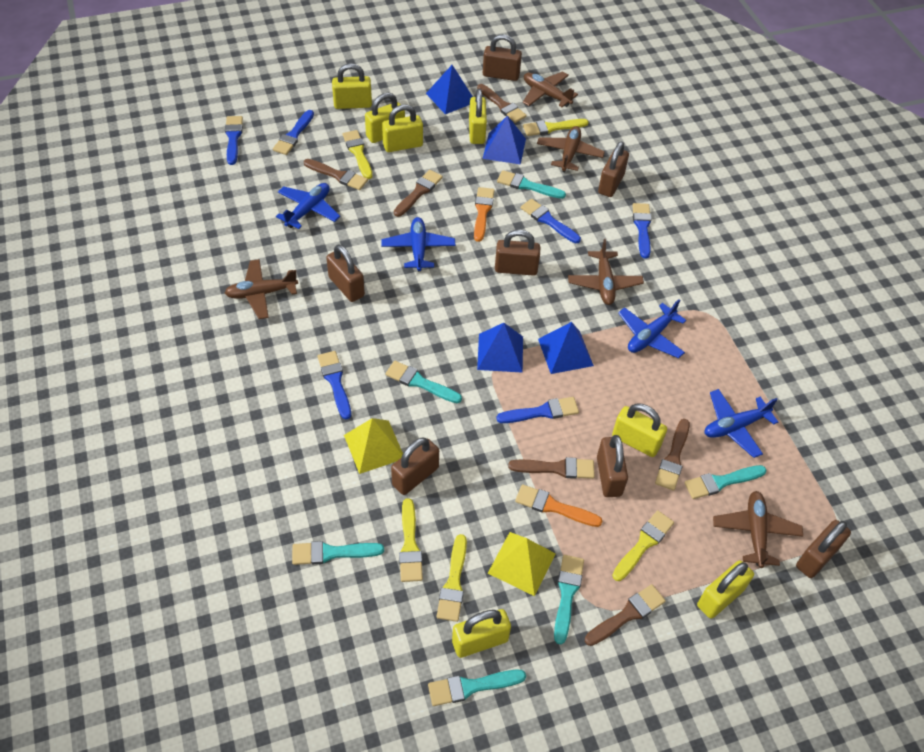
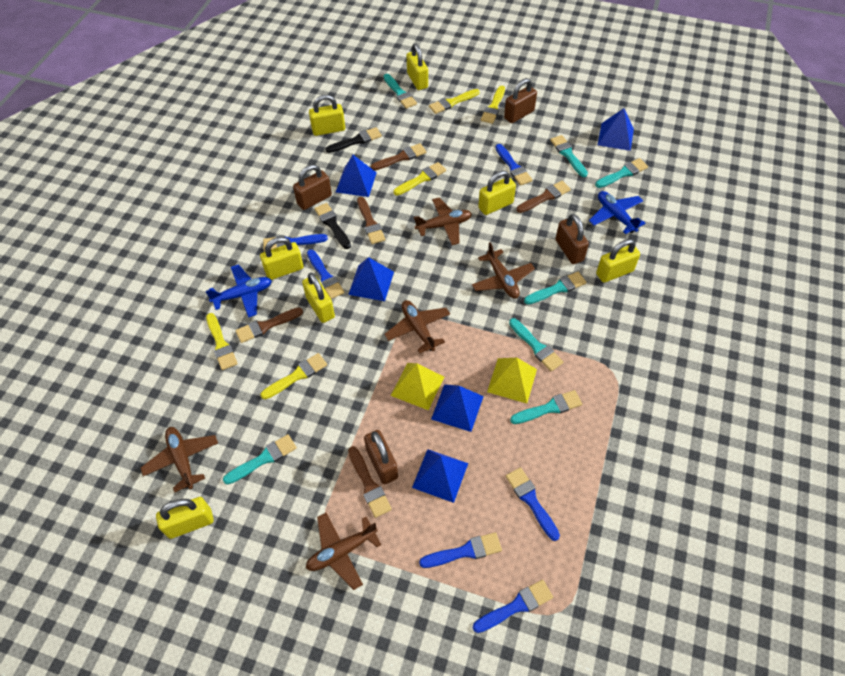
black brush: none = 0 -> [314,203,351,249] [326,127,382,153] = 2
blue plane: [276,183,340,229] [382,217,455,272] [618,299,686,358] [705,389,778,458] = 4 -> [206,264,272,318] [589,191,646,234] = 2
blue pyramid: [426,65,473,114] [477,323,523,373] [483,115,526,164] [538,322,594,374] = 4 -> [336,155,377,197] [348,257,394,301] [412,449,468,503] [431,384,484,432] [598,108,634,151] = 5
brown brush: [304,159,368,190] [394,170,443,217] [477,84,527,123] [508,457,595,479] [585,584,666,646] [655,419,690,490] = 6 -> [235,307,303,343] [348,446,392,518] [357,197,385,244] [370,143,427,171] [516,181,571,213] = 5
brown padlock: [326,244,365,302] [391,437,439,495] [483,34,522,81] [495,229,540,276] [597,435,628,497] [598,141,629,197] [796,520,851,578] = 7 -> [293,165,332,210] [364,430,398,484] [504,78,537,123] [555,214,589,264] = 4
orange brush: [474,187,494,242] [515,484,602,527] = 2 -> none = 0
turquoise brush: [292,541,384,565] [385,361,462,403] [428,670,526,706] [497,170,566,199] [554,555,584,644] [684,465,766,499] = 6 -> [223,434,297,485] [384,74,417,109] [509,318,563,371] [510,390,582,424] [524,272,586,305] [550,135,588,177] [595,158,648,188] = 7

